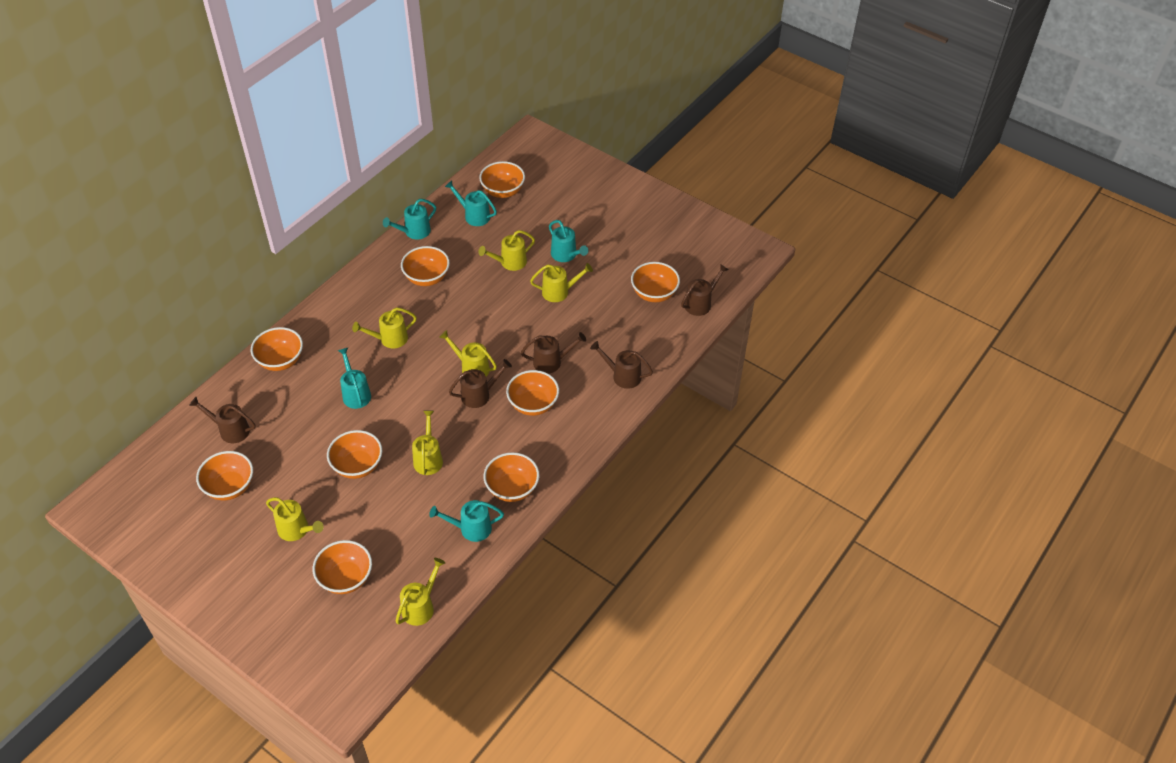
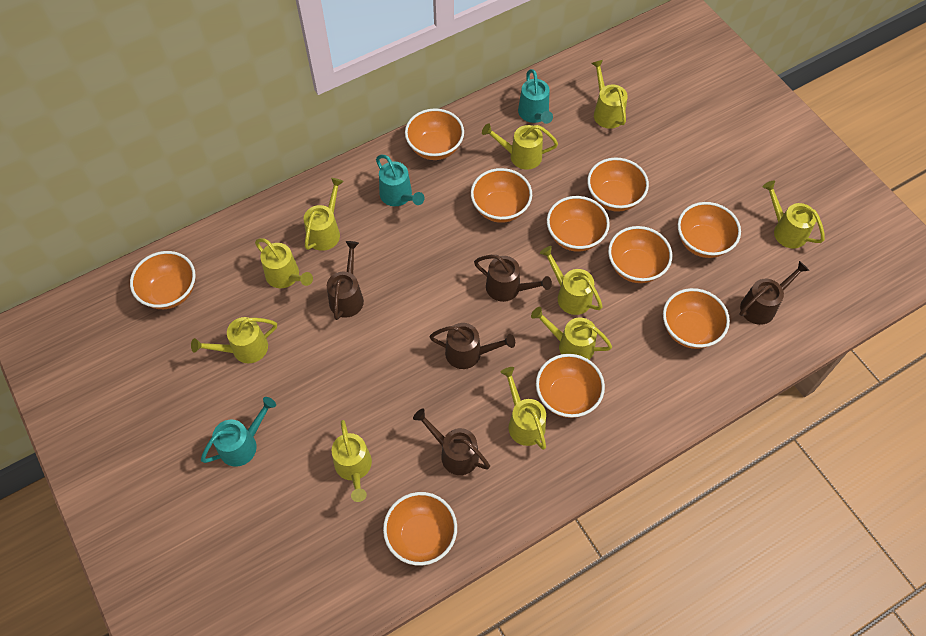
orange bowl: [196,451,253,500] [251,327,303,371] [312,540,372,594] [327,430,382,479] [401,246,450,286] [479,161,525,198] [483,452,539,502] [506,370,559,416] [631,262,680,302] = 9 -> [130,251,196,309] [383,492,457,566] [405,108,464,160] [471,168,532,223] [536,354,605,418] [547,196,610,252] [587,158,649,212] [608,226,672,283] [663,288,730,349] [678,202,741,258] = 10
turquoise watering can: [338,348,371,409] [383,199,436,240] [429,500,504,542] [445,180,497,226] [549,220,589,262] = 5 -> [201,397,276,467] [376,155,425,206] [518,69,553,124] = 3
yellow watering can: [266,497,324,541] [352,307,417,349] [396,558,445,626] [412,410,443,475] [439,330,497,377] [478,230,535,271] [530,263,593,302] = 7 -> [191,317,277,363] [255,238,313,288] [304,178,344,251] [332,420,372,502] [482,123,558,170] [501,367,546,450] [531,307,612,360] [540,246,603,315] [592,60,628,129] [762,181,825,249] = 10

